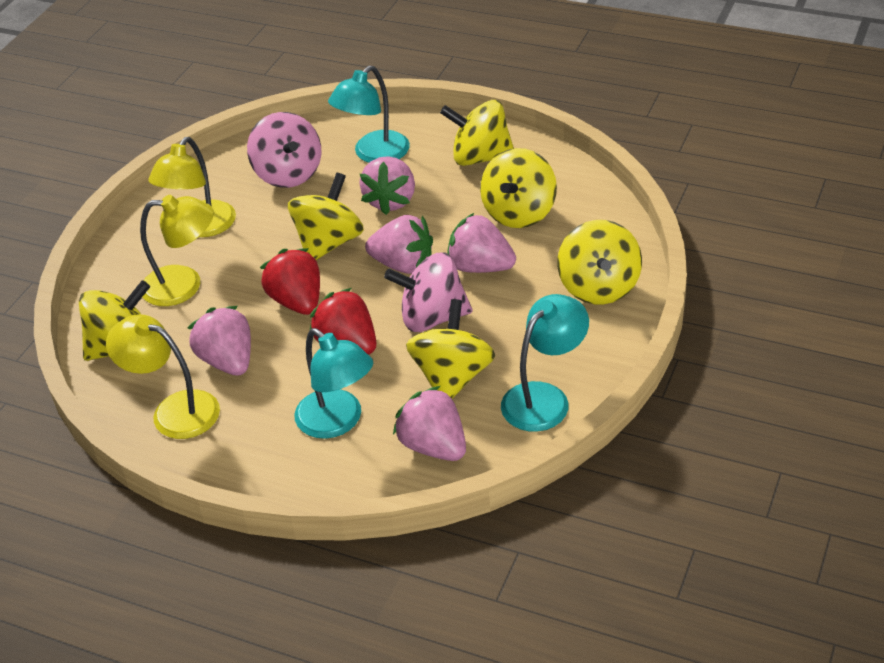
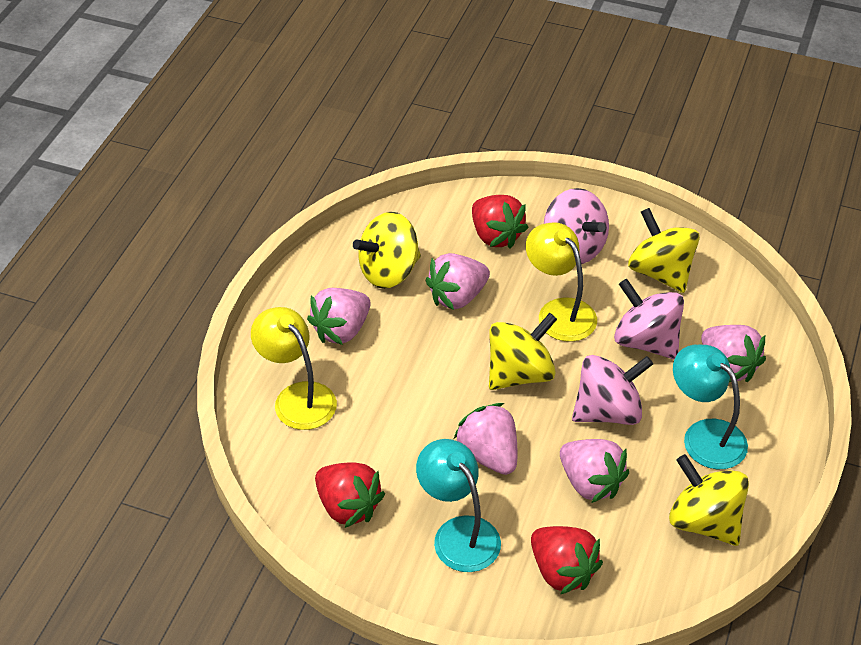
pink spinning top: [247,112,321,188] [384,252,472,332] = 2 -> [544,188,609,264] [572,355,653,425] [614,279,684,359] = 3
red strawberry: [260,248,320,315] [310,288,376,355] = 2 -> [315,462,385,528] [472,195,529,249] [531,526,603,595] = 3
turquoise lamp: [294,328,373,439] [328,66,410,163] [501,294,589,432] = 3 -> [416,439,501,572] [673,345,748,469] = 2
yellow lamp: [106,314,220,439] [140,195,214,306] [149,137,236,237] = 3 -> [251,307,337,430] [526,222,597,342] = 2
yellow spinning top: [79,280,150,361] [288,173,364,260] [406,299,495,399] [440,100,514,166] [480,148,557,228] [557,220,642,304] = 6 -> [353,212,421,289] [489,313,557,390] [628,208,700,293] [669,454,749,546] = 4

